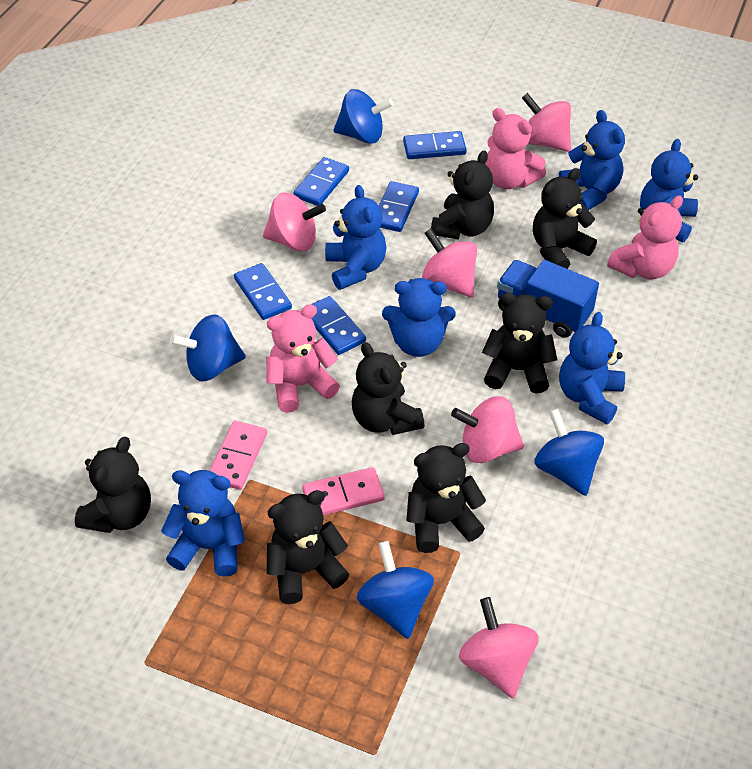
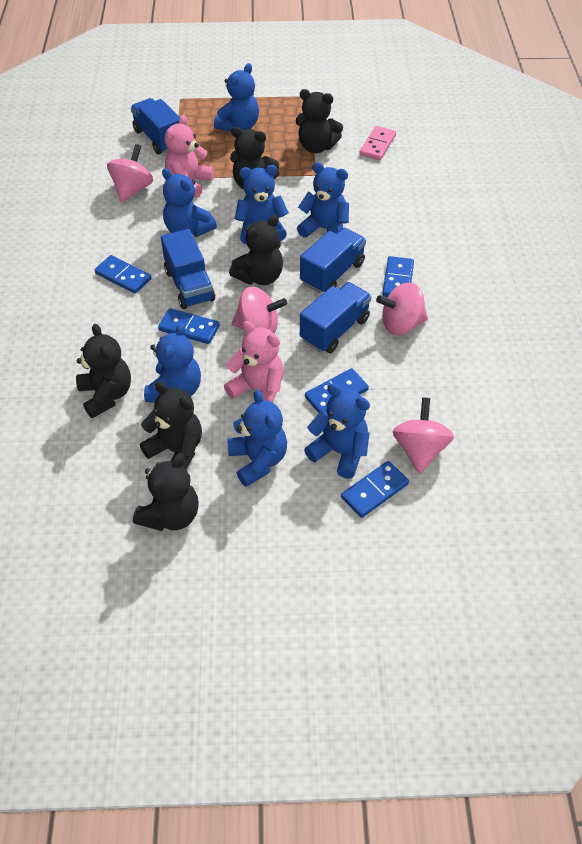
black teddy bear: [75,437,151,533] [267,490,349,604] [352,342,424,435] [406,443,486,553] [431,150,494,239] [482,293,557,394] [533,168,597,269] = 7 -> [76,324,131,418] [133,453,199,531] [140,381,202,469] [229,215,283,285] [230,127,279,190] [296,89,343,153] = 6
blue spinning top: [170,315,246,382] [333,89,393,144] [357,541,434,639] [534,408,604,496] = 4 -> none = 0
blue teddy bear: [161,470,245,577] [325,185,386,290] [382,278,455,357] [559,110,625,210] [559,312,625,424] [640,139,698,242] = 6 -> [144,323,201,403] [162,168,217,237] [214,63,259,132] [227,389,287,487] [235,165,289,245] [297,162,349,238] [304,383,370,479] = 7
blue truck: [497,260,599,338] = 1 -> [131,98,180,154] [161,229,215,309] [300,228,366,293] [300,282,371,353] = 4
pink domino: [209,421,267,490] [302,467,385,515] = 2 -> [359,126,396,160] = 1
pink spinning top: [263,193,326,251] [422,229,477,297] [451,396,524,463] [459,597,538,698] [522,93,571,152] = 5 -> [107,144,153,202] [232,287,287,333] [376,283,428,335] [392,397,454,474] = 4
pink teddy bear: [266,304,340,413] [485,108,546,189] [607,196,683,279] = 3 -> [165,115,214,198] [224,321,284,402] = 2

